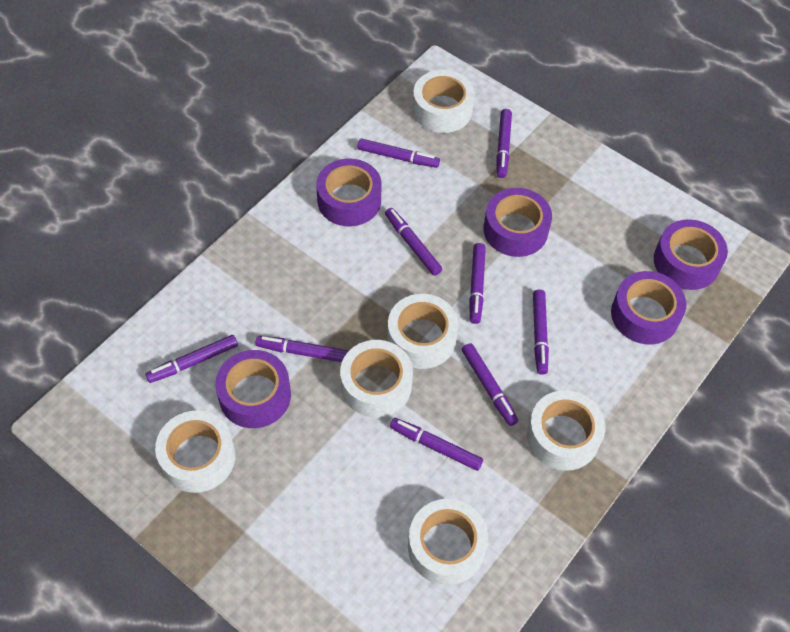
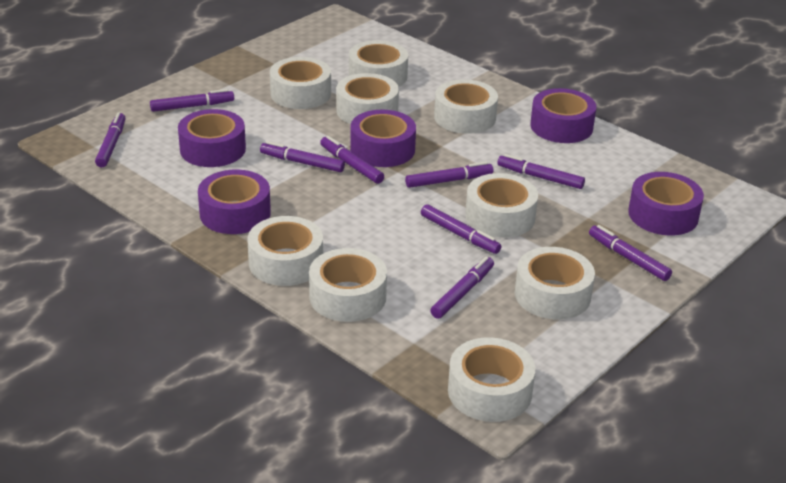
white tape: [155,411,235,493] [340,340,413,417] [387,294,458,369] [408,499,488,585] [412,70,475,133] [527,390,605,471] = 6 -> [247,216,323,286] [270,57,331,109] [309,248,387,322] [336,73,399,124] [349,40,408,87] [434,79,498,134] [448,337,535,422] [465,173,538,237] [515,247,595,319] = 9

